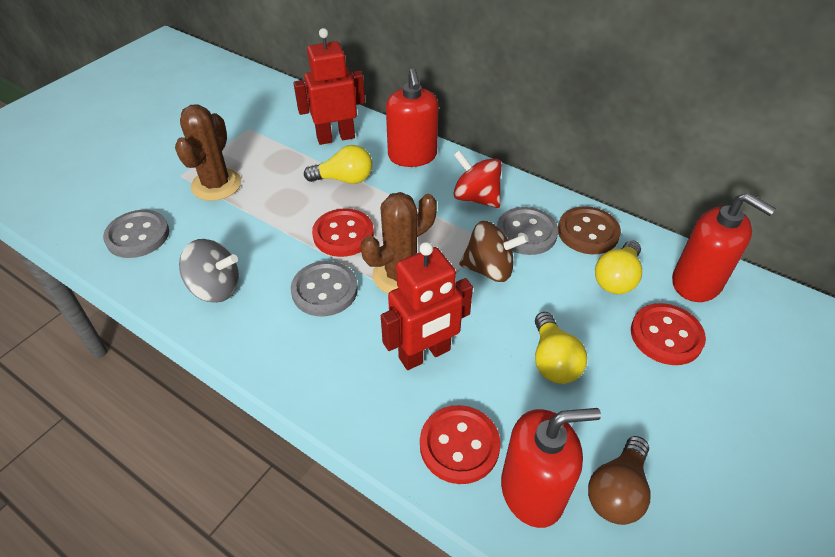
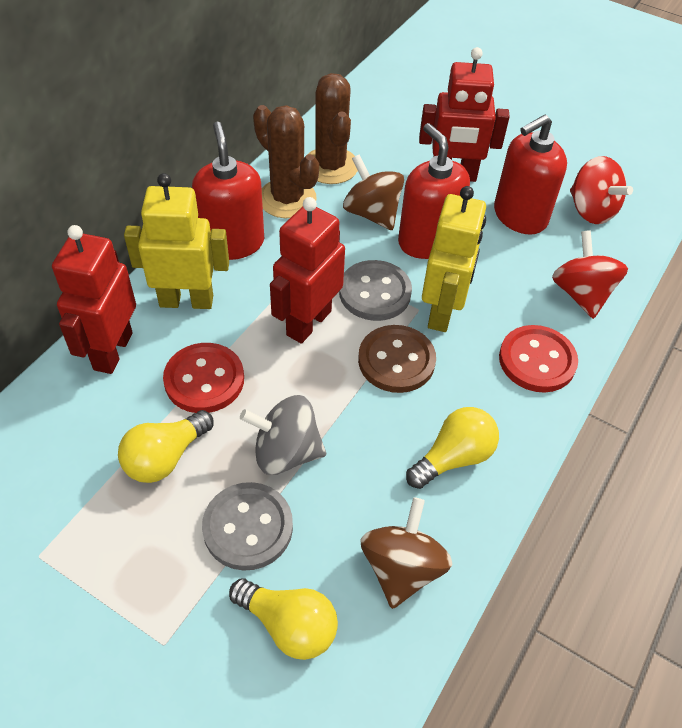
brown light bulb: [588,436,650,525] = 1 -> none = 0
brown spinning top: [459,221,528,282] = 1 -> [343,154,404,230] [361,497,452,609] = 2
grey button: [103,210,169,258] [291,261,358,316] [497,207,558,255] = 3 -> [202,482,293,571] [339,260,412,321] = 2
red button: [312,208,374,257] [420,405,501,484] [631,303,706,365] = 3 -> [163,343,244,413] [499,325,578,393] = 2
red robot: [294,28,365,145] [381,242,473,370] = 2 -> [52,225,136,374] [270,197,345,344] [419,47,510,182] = 3
red spinning top: [453,150,502,208] = 1 -> [552,230,628,319] [570,156,633,224] = 2
yellow robot: none = 0 -> [124,173,229,309] [422,186,486,332] = 2

